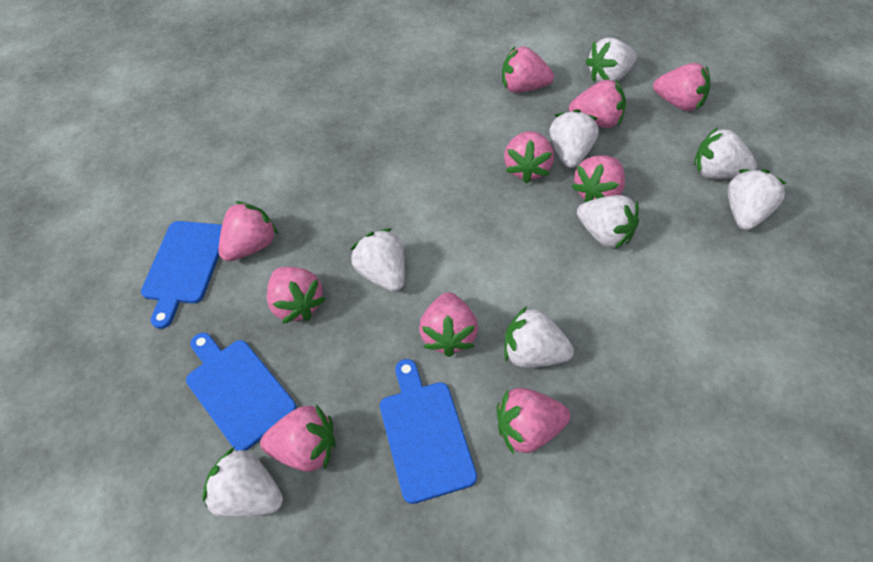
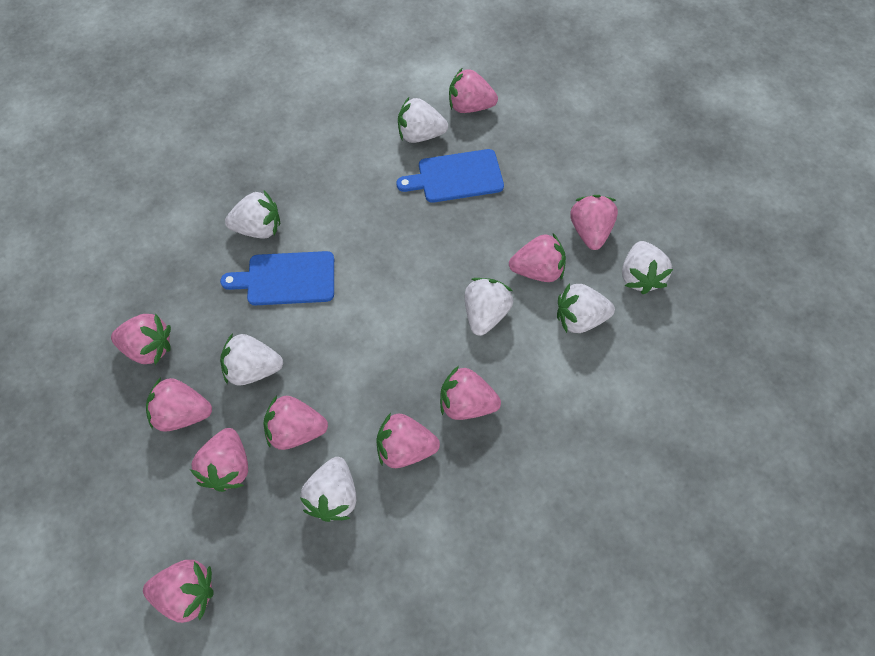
blue cutting board: [141,221,222,329] [186,333,297,451] [380,359,477,504] = 3 -> [220,251,334,305] [396,149,504,203] = 2
white strawberry: [202,447,283,517] [350,228,405,292] [505,306,574,368] [549,109,599,168] [577,195,639,250] [586,37,637,83] [694,127,757,179] [728,169,787,230] = 8 -> [220,333,283,386] [225,191,280,239] [300,457,357,522] [398,97,448,143] [465,278,513,336] [557,283,615,333] [622,241,673,294] = 7

